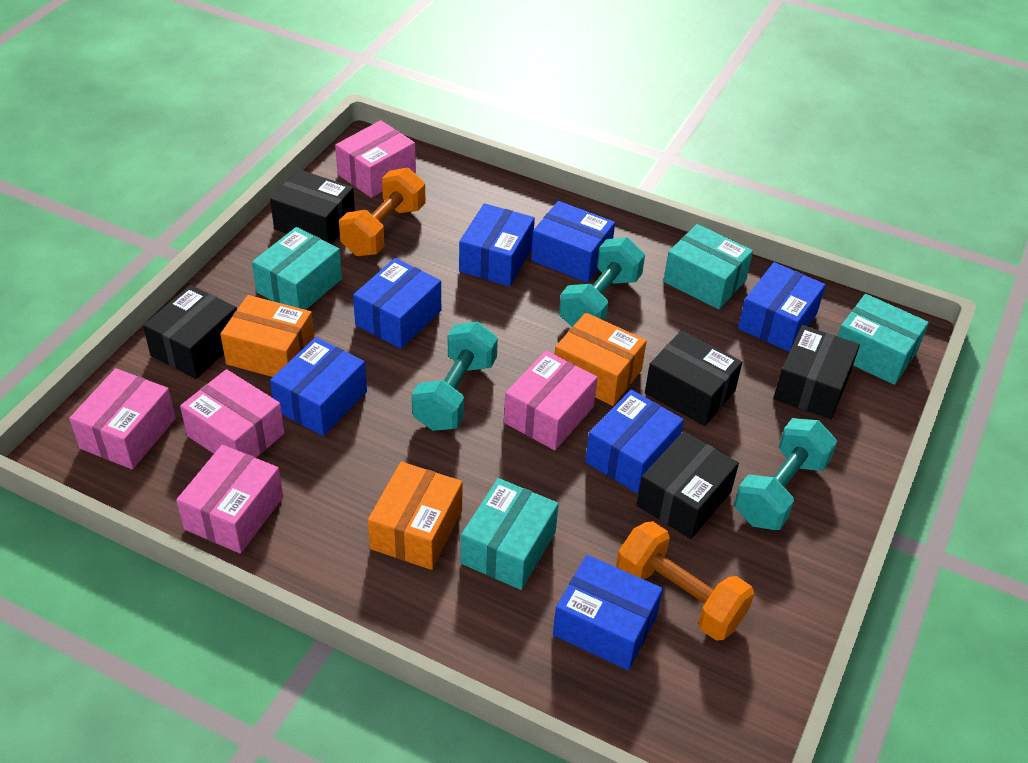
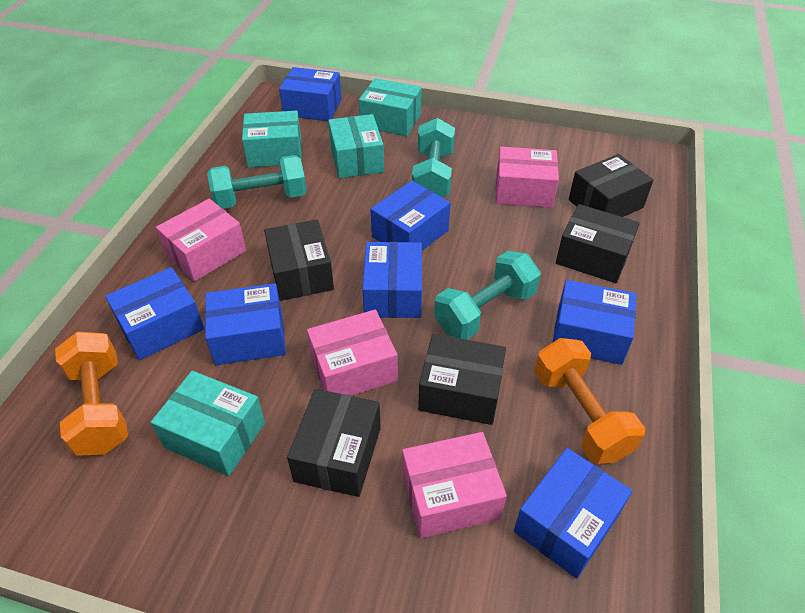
orange box: [220,295,314,377] [368,462,463,570] [555,313,647,406] = 3 -> none = 0
pink box: [69,368,176,469] [176,445,283,554] [180,369,285,458] [335,120,416,198] [504,351,598,450] = 5 -> [156,199,246,281] [307,310,398,396] [402,432,507,538] [495,147,559,208] = 4

